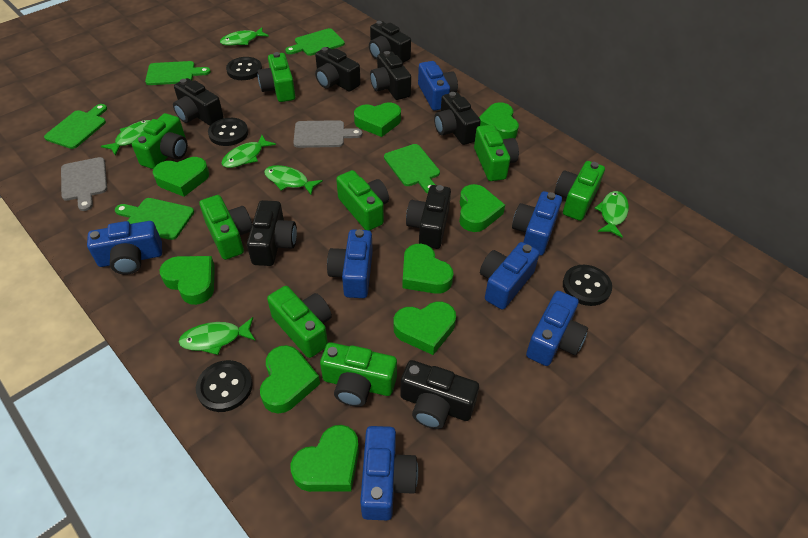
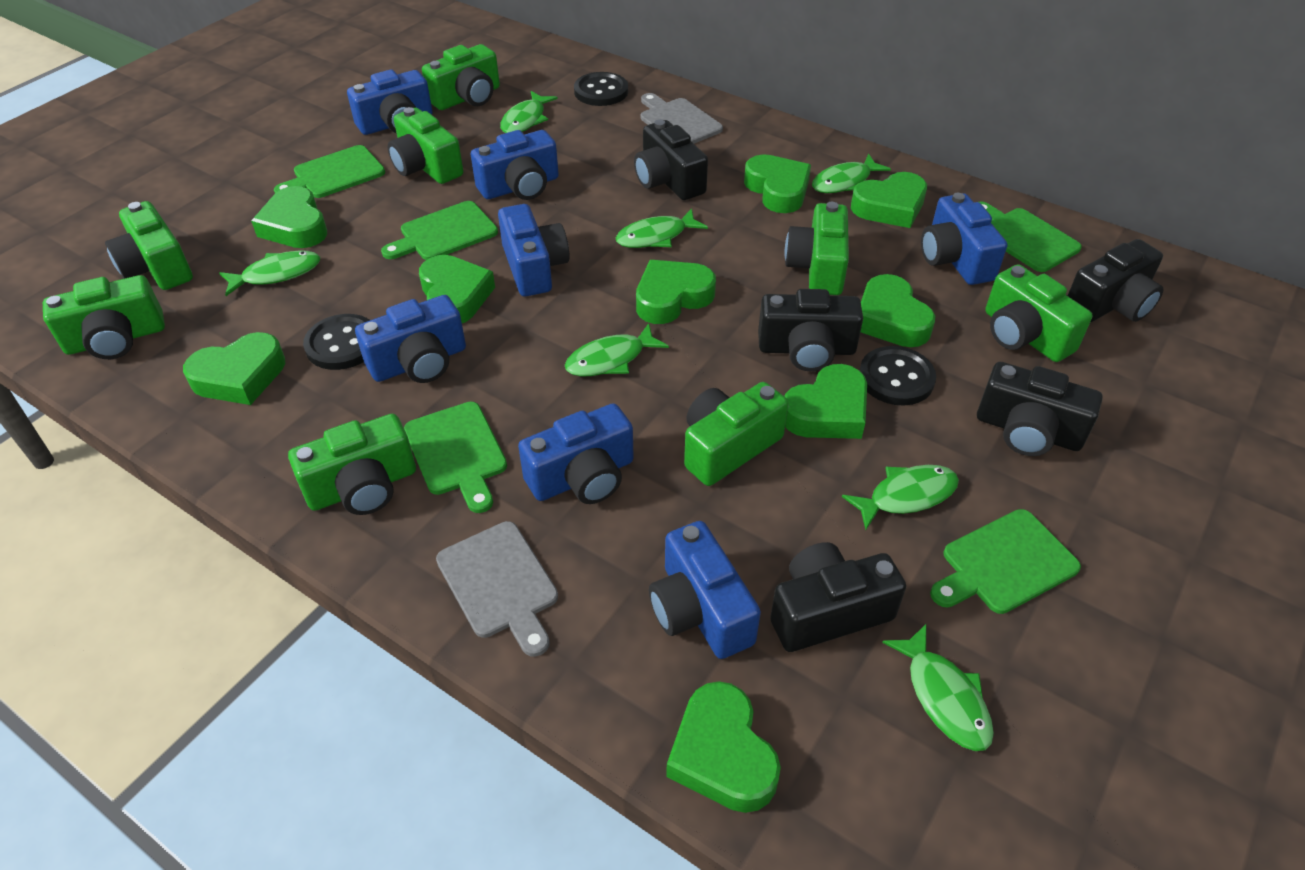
black button: [196,360,253,412] [208,118,248,146] [226,57,262,80] [563,265,612,306] = 4 -> [303,314,370,370] [574,72,628,106] [859,346,936,406] = 3
black camera: [173,78,224,125] [247,200,297,266] [315,47,361,92] [369,21,411,63] [370,51,411,100] [400,360,479,429] [406,185,451,249] [434,92,481,145] = 8 -> [634,119,708,200] [758,289,863,371] [770,542,906,652] [977,362,1103,456] [1068,239,1164,322] = 5
green fish: [101,120,151,155] [179,317,256,355] [220,27,269,46] [221,135,276,168] [264,165,323,195] [595,191,629,237] = 6 -> [219,250,320,296] [500,91,558,133] [565,323,669,377] [616,208,708,248] [812,154,891,193] [842,465,959,530] [882,624,994,751] = 7

